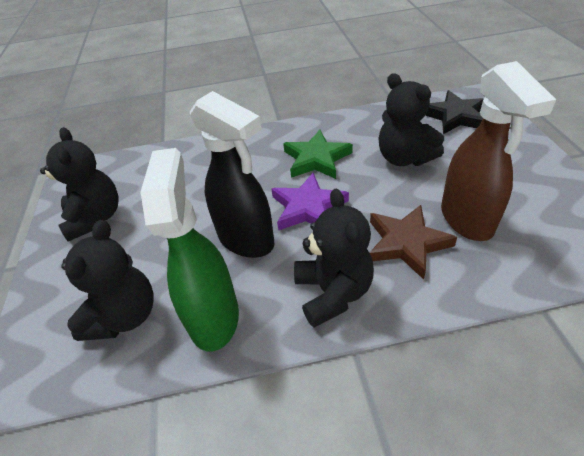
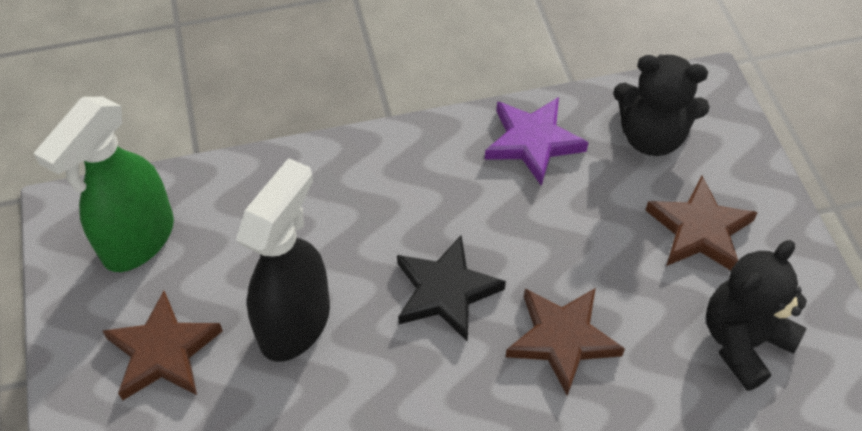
black teddy bear: [40,127,119,241] [61,220,154,341] [294,188,374,328] [379,73,444,166] = 4 -> [613,54,710,156] [706,240,807,391] = 2
brown spray bottle: [441,61,556,241] = 1 -> none = 0
brown star: [369,205,457,279] = 1 -> [102,291,223,400] [506,288,625,396] [645,176,758,271] = 3
green star: [283,130,353,179] = 1 -> none = 0

